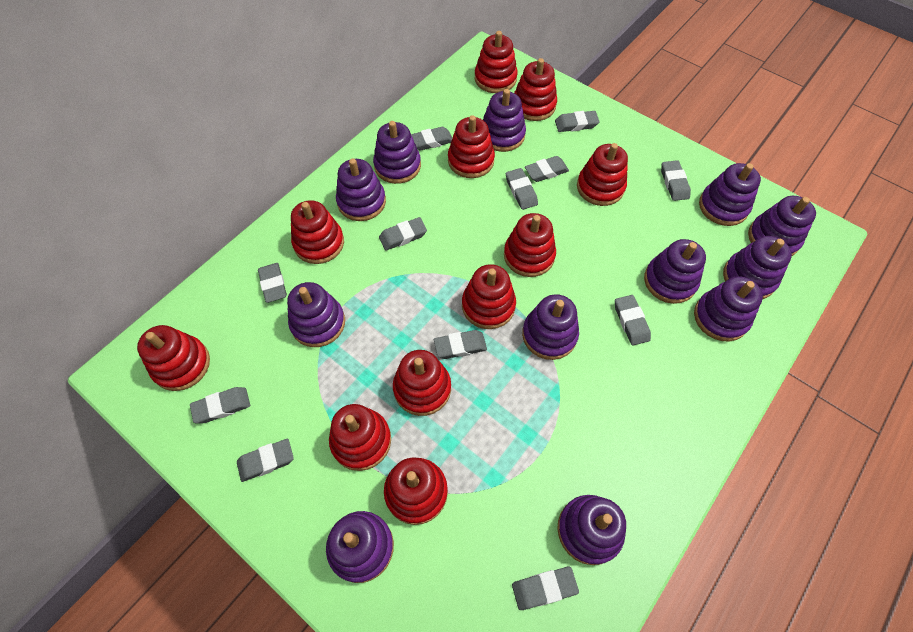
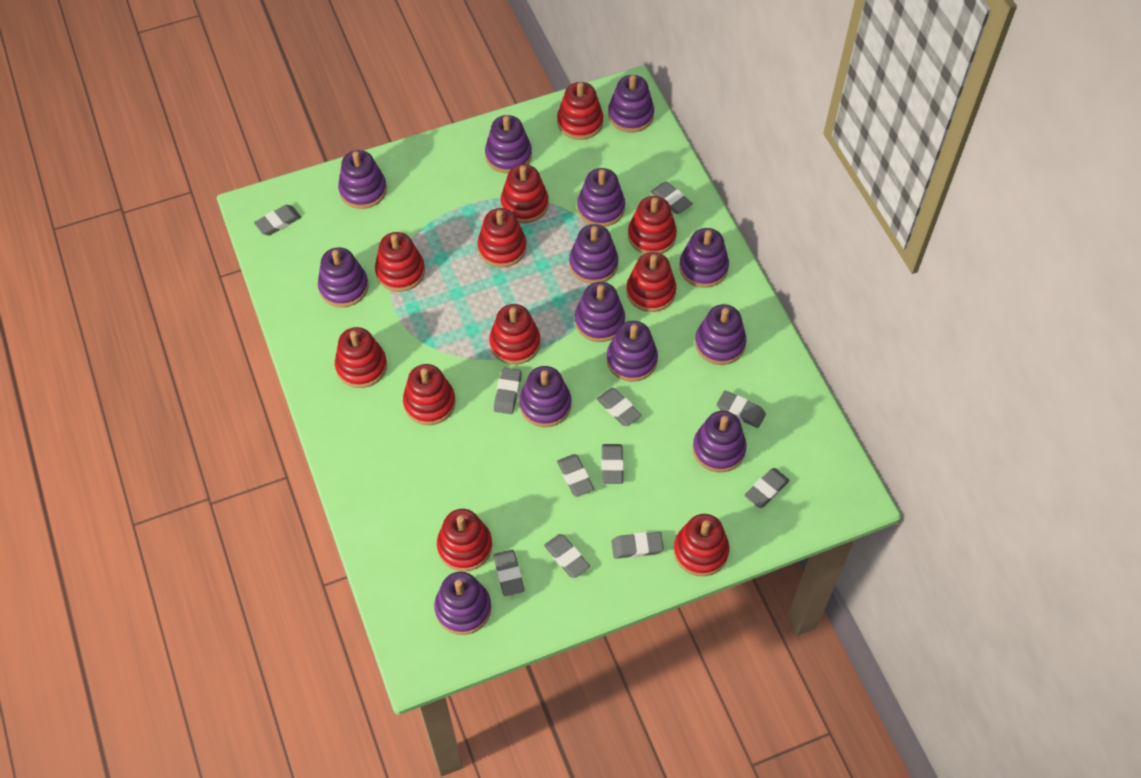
grey eraser: [190,387,250,423] [237,439,294,482] [258,263,287,303] [379,217,427,251] [411,127,453,150] [434,330,487,359] [506,168,538,210] [512,567,579,610] [525,156,569,182] [555,111,600,132] [615,295,651,346] [661,160,691,201] = 12 -> [254,205,301,235] [493,550,525,596] [494,367,522,414] [544,534,590,578] [557,454,594,497] [597,388,642,426] [601,444,624,484] [611,532,664,559] [651,182,693,214] [717,391,766,428] [745,468,790,508] = 11
purple stacking toy: [287,282,345,347] [326,511,394,583] [336,159,386,221] [373,121,421,184] [483,89,526,152] [522,294,579,360] [557,495,626,565] [644,239,706,304] [694,276,763,341] [699,163,761,226] [723,236,792,299] [748,196,816,256] = 12 -> [318,247,369,307] [338,150,387,209] [434,572,491,635] [485,115,532,173] [519,366,571,427] [569,224,618,284] [575,282,625,342] [577,168,625,227] [607,321,658,382] [608,75,654,133] [679,228,729,288] [693,411,746,472] [695,304,746,365] = 13

